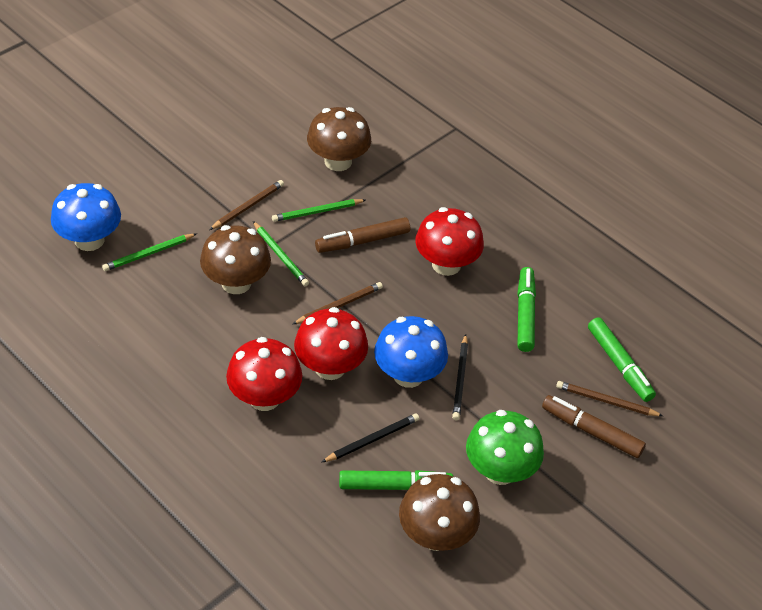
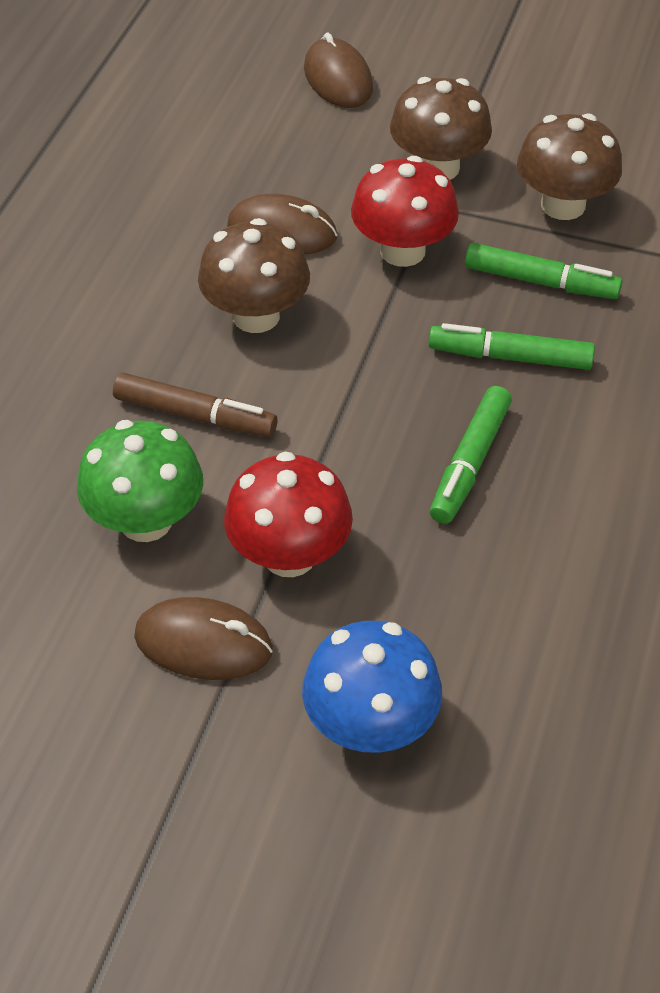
black pencil: [322,413,419,462] [452,334,468,420] = 2 -> none = 0
blue mushroom: [51,183,121,251] [374,316,448,388] = 2 -> [302,621,442,753] = 1
brown marker: [315,217,410,253] [542,395,646,458] = 2 -> [113,373,277,437] = 1
brown mouse: none = 0 -> [134,597,273,680] [227,194,337,255] [304,33,373,108] = 3
brown pencil: [209,180,284,230] [293,282,383,324] [556,381,663,416] = 3 -> none = 0
green pencil: [102,233,197,271] [253,221,309,286] [272,199,365,222] = 3 -> none = 0
red mushroom: [226,337,302,411] [294,307,368,380] [415,207,484,276] = 3 -> [224,451,353,577] [351,156,459,267] = 2

